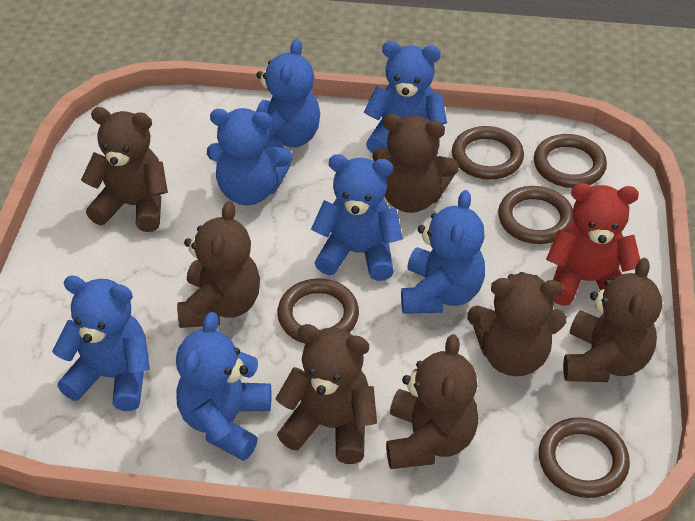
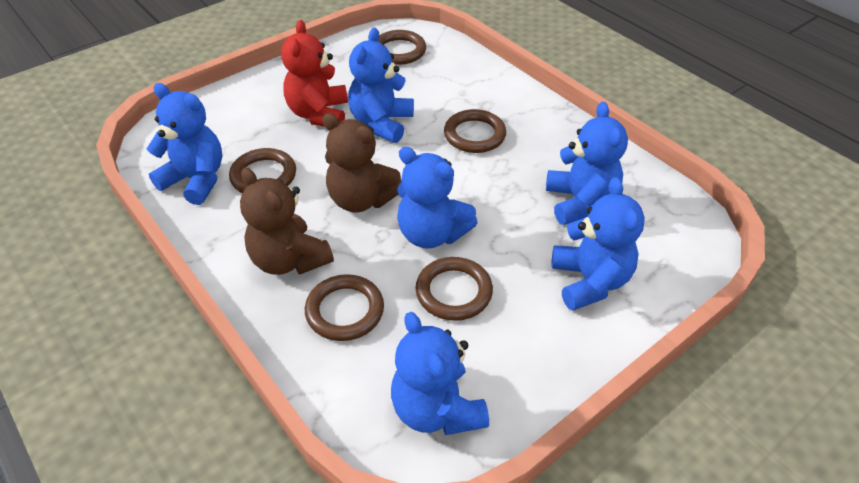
blue teddy bear: [52,276,150,411] [176,312,271,461] [207,108,293,205] [256,39,320,148] [311,154,403,281] [364,41,447,157] [401,190,485,314] = 7 -> [147,83,222,205] [348,28,414,143] [391,312,489,435] [397,147,478,249] [546,102,628,225] [552,177,645,311] = 6
brown teddy bear: [81,107,168,232] [177,201,260,328] [275,324,377,464] [372,114,459,213] [386,334,478,469] [467,272,566,376] [563,258,662,382] = 7 -> [240,168,334,275] [322,113,402,213] = 2

